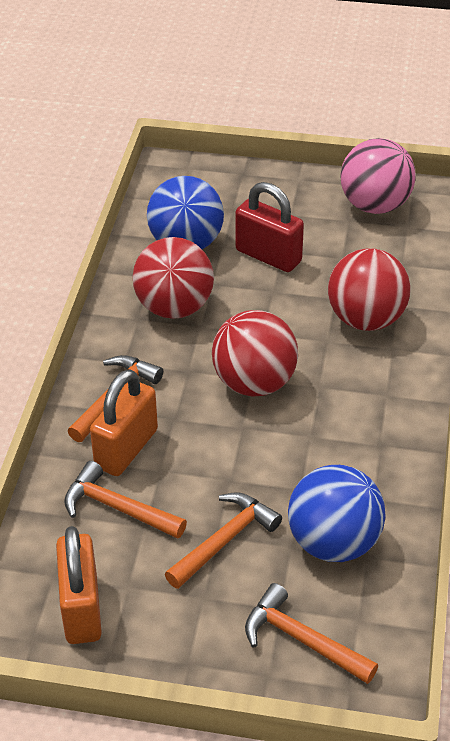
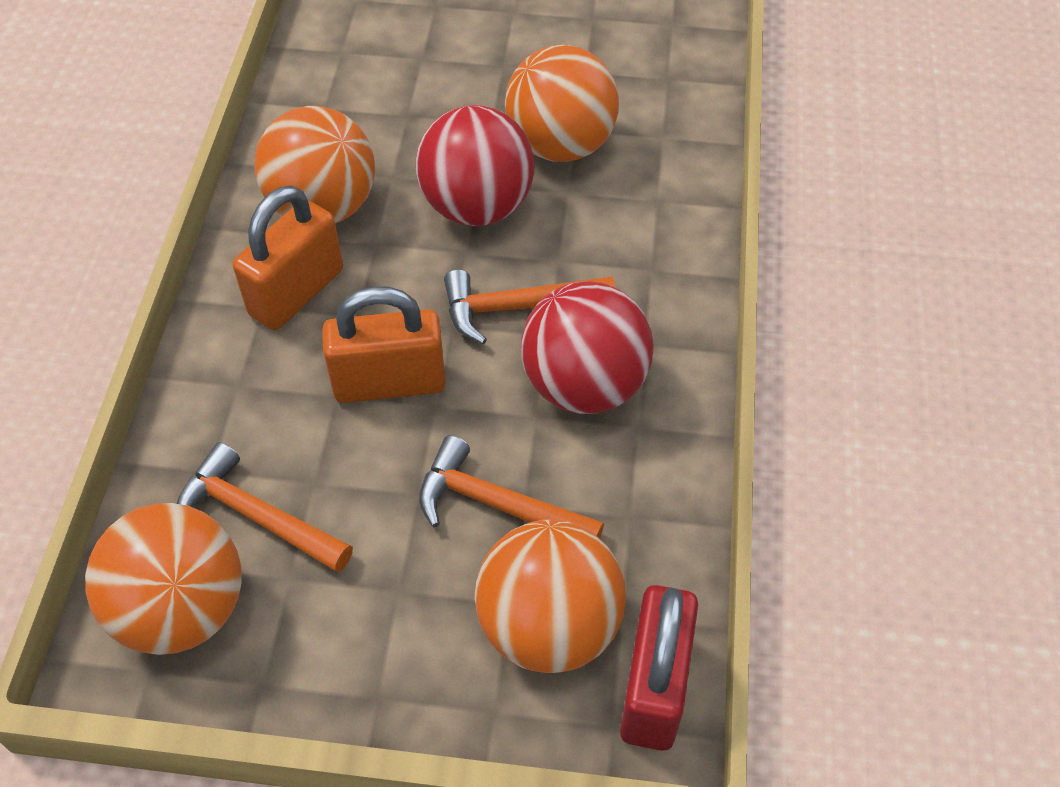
blue ball: [147,176,224,249] [288,465,386,562] = 2 -> none = 0
orange ball: none = 0 -> [85,503,242,655] [254,106,375,223] [475,520,626,673] [505,45,619,162] = 4
orange hammer: [64,461,187,539] [68,355,163,442] [165,493,282,589] [245,583,378,684] = 4 -> [177,442,353,573] [419,435,604,538] [444,269,615,344] = 3
pink ball: [340,138,416,214] = 1 -> none = 0
red ball: [133,237,214,319] [212,310,298,397] [328,248,411,331] = 3 -> [416,105,534,226] [521,281,654,414] = 2

